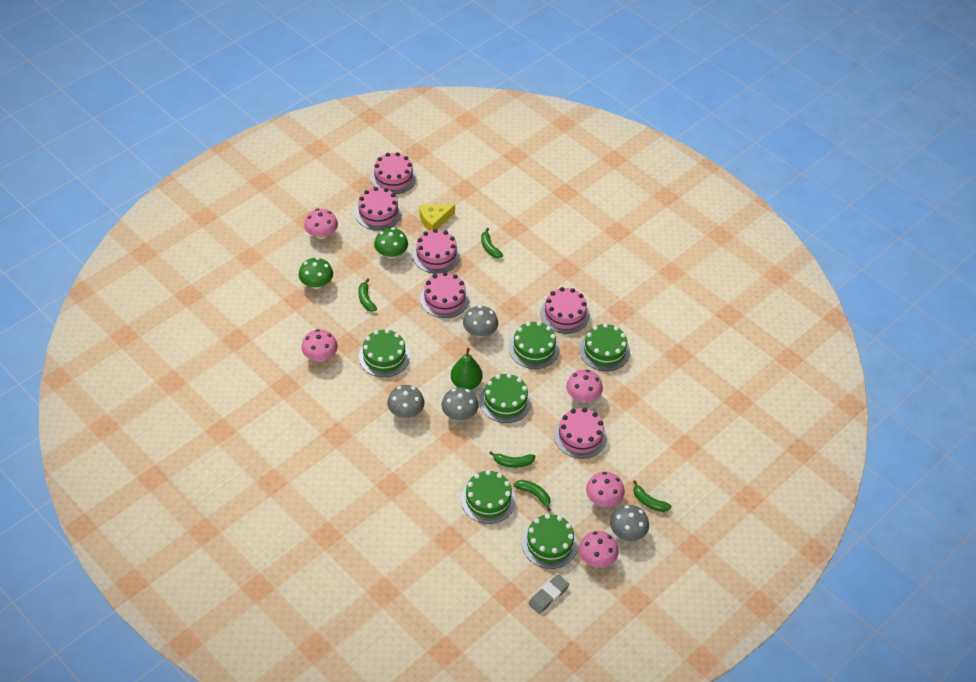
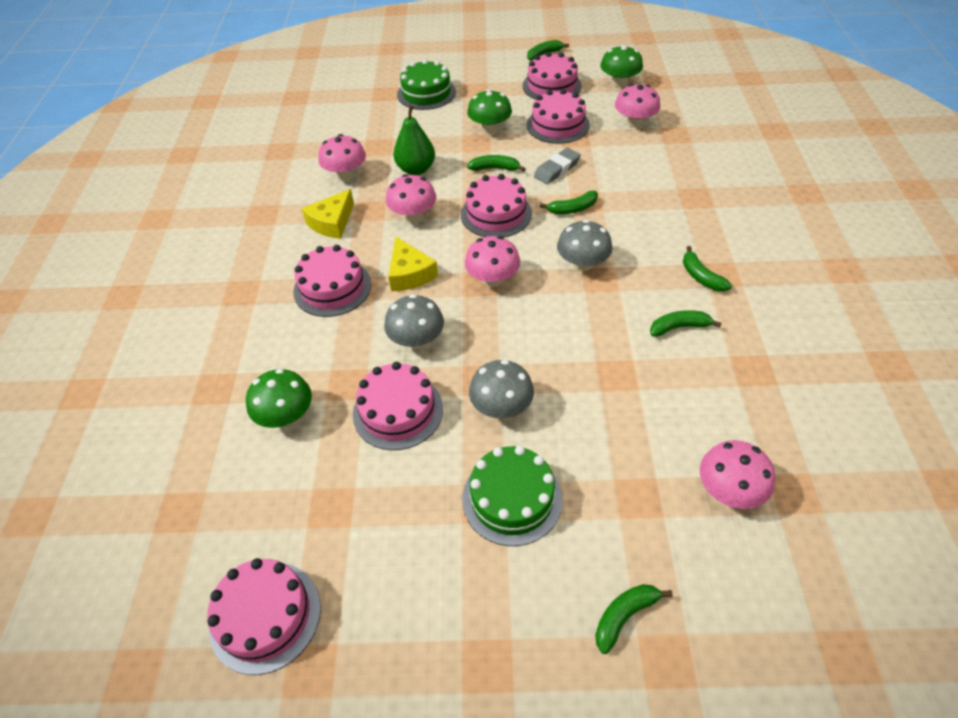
green banana: [358,278,377,312] [481,228,503,258] [489,451,535,468] [514,480,551,511] [633,480,671,512] = 5 -> [467,155,525,172] [527,40,569,61] [540,190,598,214] [595,584,673,654] [650,310,722,337] [683,246,732,292] = 6
green cake: [359,329,410,377] [461,470,516,524] [479,373,532,423] [509,321,559,369] [522,514,578,569] [579,323,630,371] = 6 -> [397,59,456,110] [462,446,562,546] = 2
green mushroom: [298,257,333,289] [374,228,408,259] = 2 -> [246,369,312,428] [467,89,512,134] [600,45,643,87] = 3
grey mushroom: [387,385,425,418] [442,387,479,420] [463,305,498,338] [610,505,649,541] = 4 -> [384,294,444,349] [469,360,534,418] [557,220,612,271] = 3
yellow cheese: [420,205,455,231] = 1 -> [302,189,354,239] [389,236,438,291] = 2

